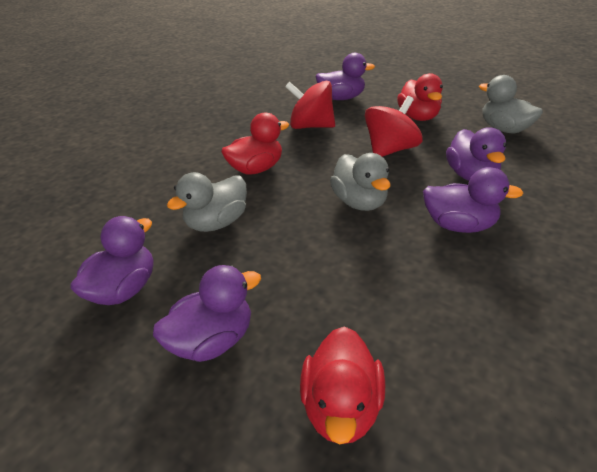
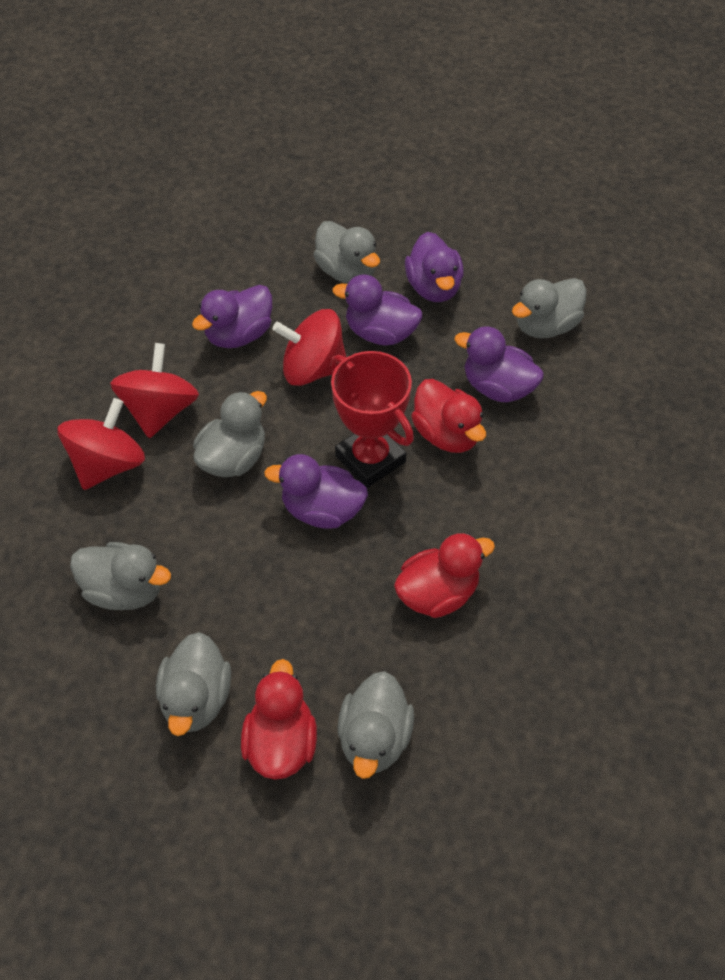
grey duck: [167,172,247,232] [330,153,391,211] [479,75,543,133] = 3 -> [70,542,171,610] [156,632,231,736] [193,391,267,477] [313,221,380,284] [338,671,414,779] [512,278,587,338] = 6
red spinning top: [285,81,335,129] [365,96,423,157] = 2 -> [57,398,145,490] [110,343,199,438] [273,309,346,386] = 3
red trophy: none = 0 -> [331,351,414,488] = 1

